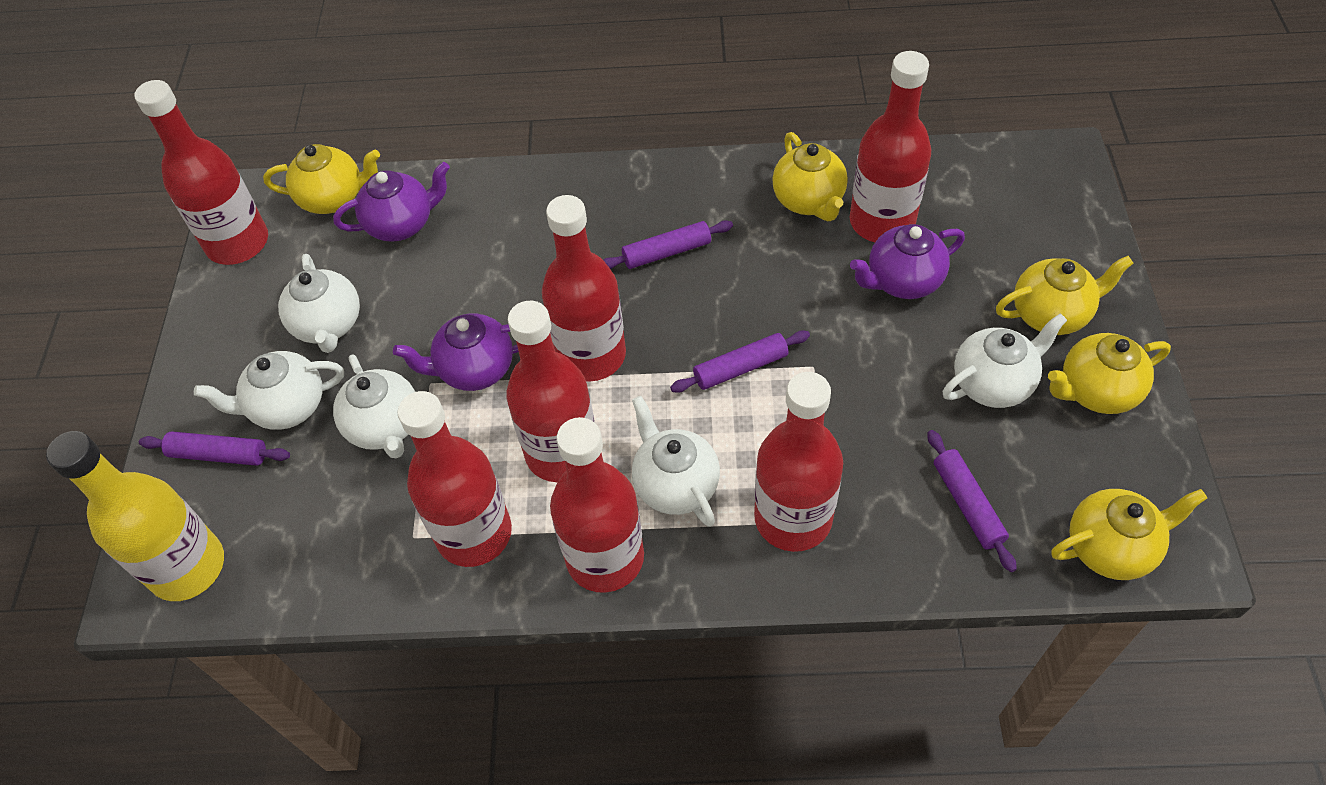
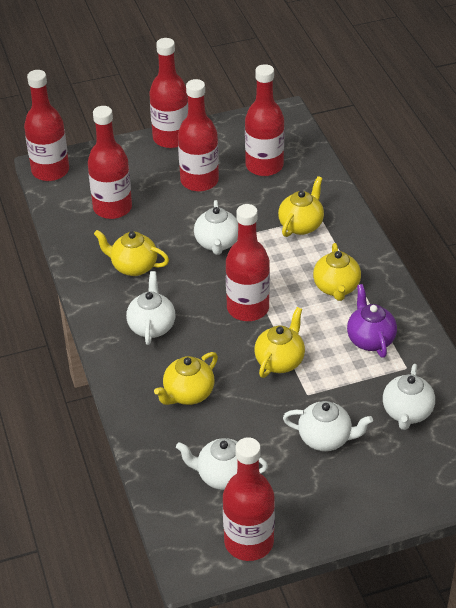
purple rolling pin: [139,431,290,466] [603,220,733,269] [670,330,810,393] [927,430,1017,572] = 4 -> none = 0
purple teapot: [333,162,450,242] [393,313,519,391] [850,224,965,299] = 3 -> [347,284,397,358] = 1
yellow bottle: [46,431,224,601] = 1 -> none = 0

